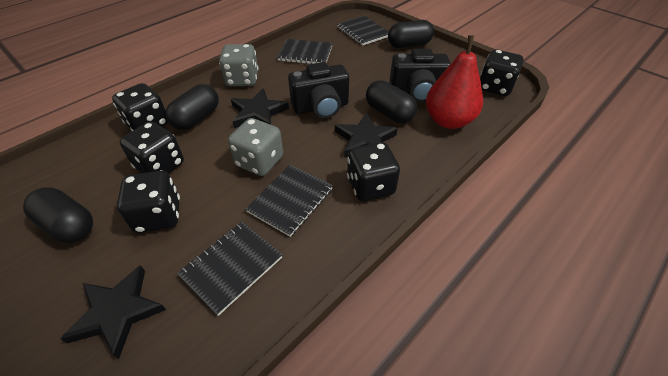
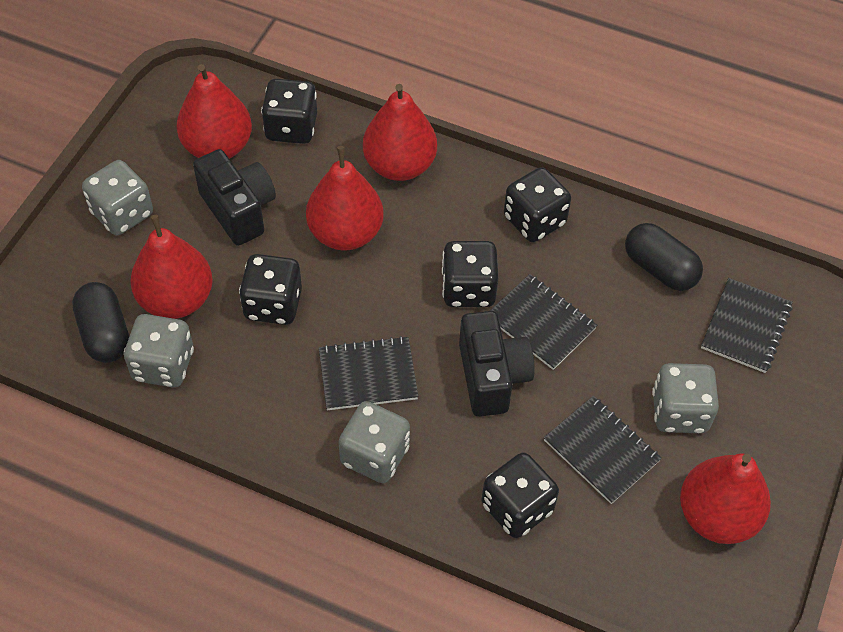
black capsule: [23,188,93,243] [166,84,219,130] [366,80,417,123] [388,20,434,48] = 4 -> [72,282,129,363] [625,223,703,291] = 2
black star: [60,265,166,359] [231,88,289,128] [335,113,398,158] = 3 -> none = 0
grey dice: [219,44,259,86] [228,118,283,176] = 2 -> [82,160,153,236] [124,314,194,387] [338,401,410,483] [652,363,719,433] = 4
red pear: [426,35,483,129] = 1 -> [130,215,213,319] [176,64,252,159] [306,146,384,251] [363,84,437,181] [680,453,771,544] = 5

